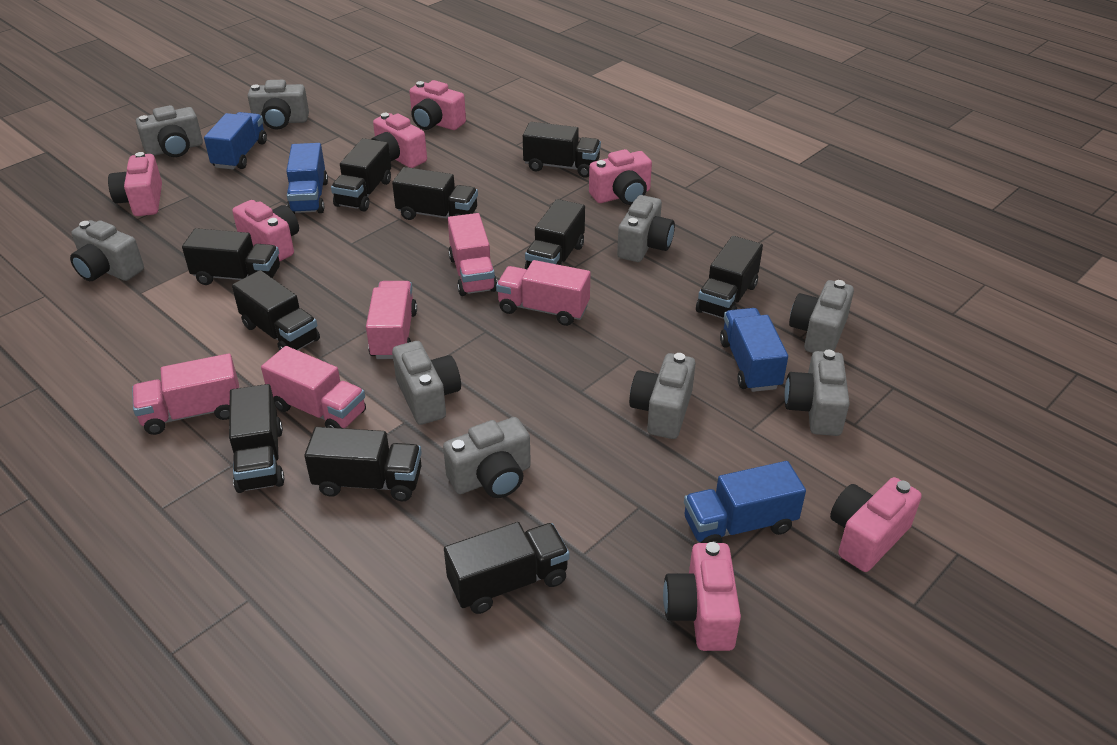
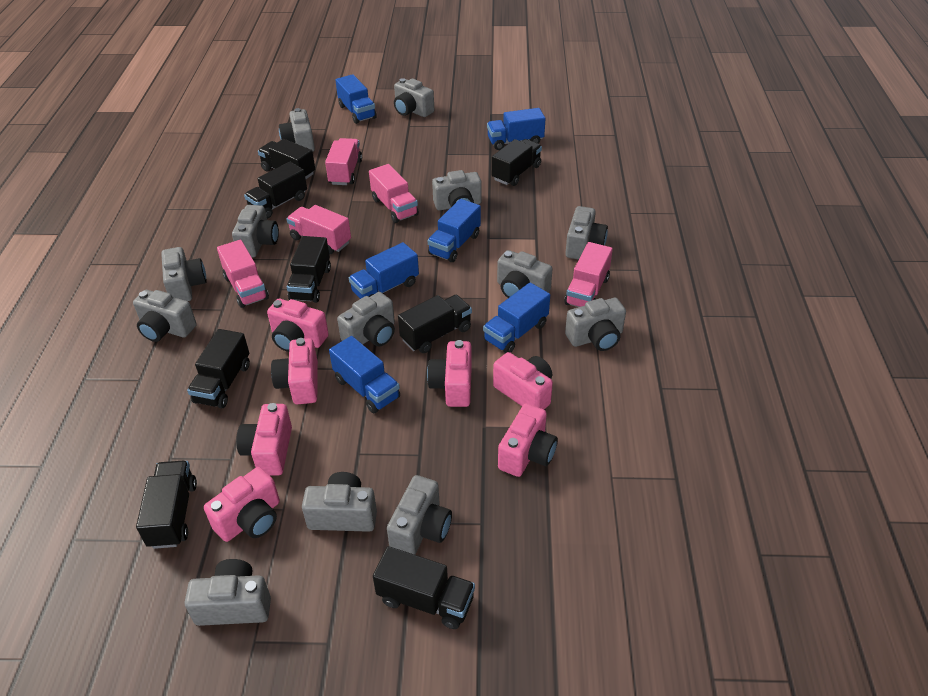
black truck: [182,228,280,285] [229,384,284,493] [232,270,320,351] [304,427,422,501] [331,138,391,211] [392,167,478,220] [444,522,570,614] [523,122,601,178] [525,199,585,269] [696,236,763,319] = 10 -> [136,461,197,549] [187,329,250,408] [244,162,307,219] [258,139,315,179] [287,236,331,303] [373,546,475,629] [398,295,472,353] [492,139,542,186] = 8
blue truck: [204,112,267,169] [286,143,328,214] [684,461,806,543] [720,308,788,392] = 4 -> [329,336,400,413] [335,74,377,124] [349,242,419,299] [427,199,481,262] [483,282,550,353] [487,108,546,150] = 6
grey camera: [70,220,144,281] [136,105,203,157] [248,80,309,130] [392,341,461,425] [443,417,531,498] [617,195,675,262] [629,353,696,439] [784,350,850,436] [789,280,854,353] = 9 -> [133,290,196,342] [161,247,207,301] [185,559,271,626] [232,205,279,258] [279,108,315,152] [302,472,377,532] [337,292,395,346] [387,475,452,555] [394,78,434,117] [432,170,482,210] [497,250,553,298] [565,206,608,260] [565,298,626,351] = 13

